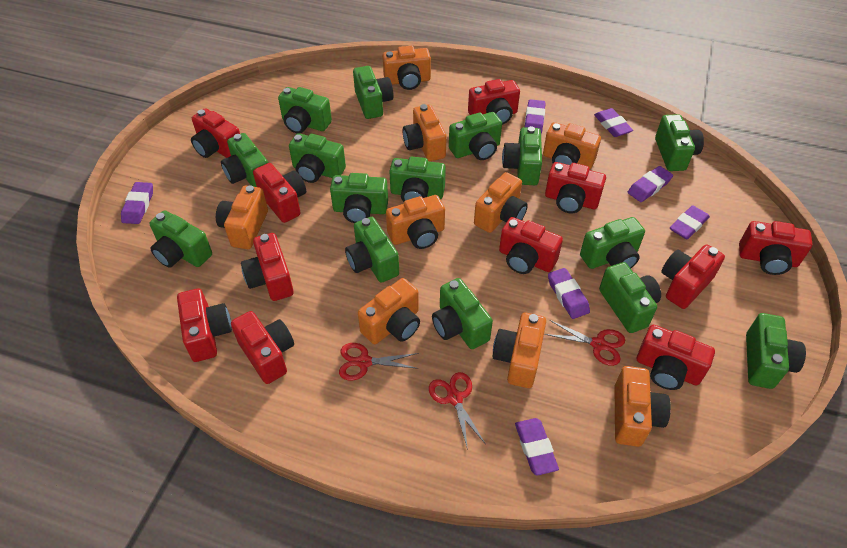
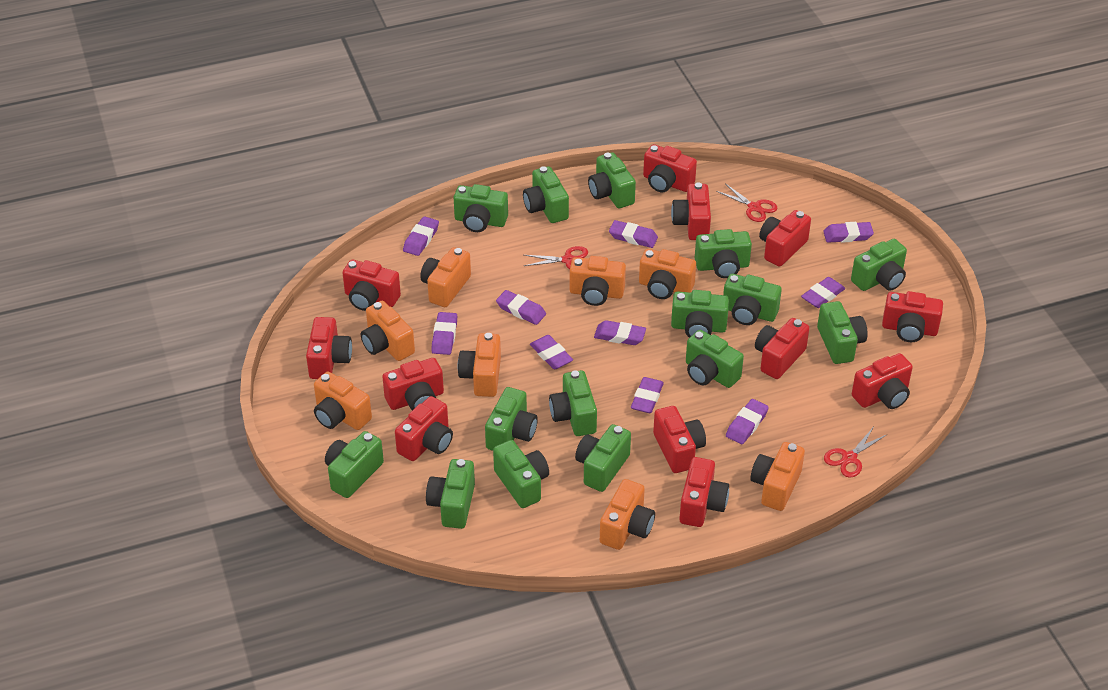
orange camera: [216,185,268,249] [358,278,420,344] [383,46,431,90] [386,195,445,249] [403,104,447,161] [474,172,528,233] [493,312,546,388] [543,122,601,169] [614,366,671,447] = 9 -> [314,372,372,430] [361,301,415,361] [420,247,471,307] [458,333,501,397] [569,256,626,306] [600,479,655,550] [639,249,696,299] [750,442,805,511] = 8
purple eraser: [121,182,153,224] [515,418,559,475] [525,99,545,134] [548,268,590,319] [594,108,633,137] [628,166,673,202] [670,205,710,239] = 7 -> [403,216,439,256] [431,312,457,355] [496,290,546,325] [530,335,573,369] [594,320,646,345] [609,220,658,248] [631,377,664,413] [726,399,769,444] [801,277,845,308] [823,222,874,243] = 10
red camera: [177,288,232,362] [191,108,240,158] [231,311,294,384] [241,233,294,301] [253,163,306,223] [468,79,520,125] [499,217,563,274] [545,162,606,213] [637,325,715,390] [661,245,725,309] [739,221,812,275] = 11 -> [306,317,352,379] [343,259,401,311] [382,358,444,410] [395,396,453,461] [643,144,697,192] [653,406,706,473] [671,182,711,240] [679,457,729,527] [755,318,810,379] [759,210,811,267] [852,353,913,409] [882,291,943,342] = 12

